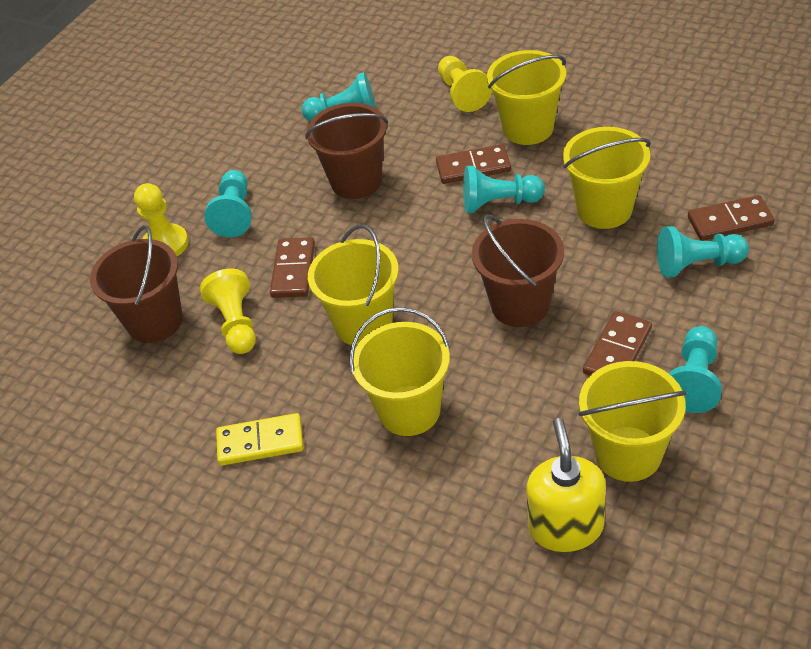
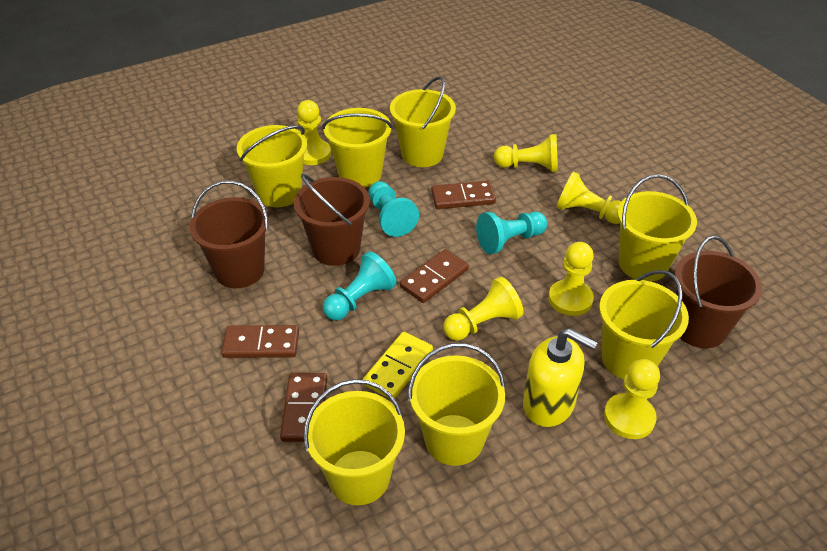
turquoise pawn: [204,170,252,238] [302,72,376,121] [463,166,545,213] [657,226,749,278] [668,326,722,413] = 5 -> [323,251,397,320] [368,181,419,237] [476,212,547,254] = 3
yellow bucket: [308,225,399,346] [349,307,450,436] [487,50,566,145] [563,127,651,229] [579,361,687,482] = 5 -> [237,125,307,207] [303,379,405,505] [322,108,393,188] [390,76,456,167] [408,343,506,466] [599,270,689,379] [617,174,697,282] = 7
yellow pawn: [134,183,189,256] [200,269,256,354] [438,56,492,112] = 3 -> [297,100,331,165] [443,276,524,341] [494,134,558,172] [549,242,594,316] [556,171,622,224] [604,359,660,439] = 6

